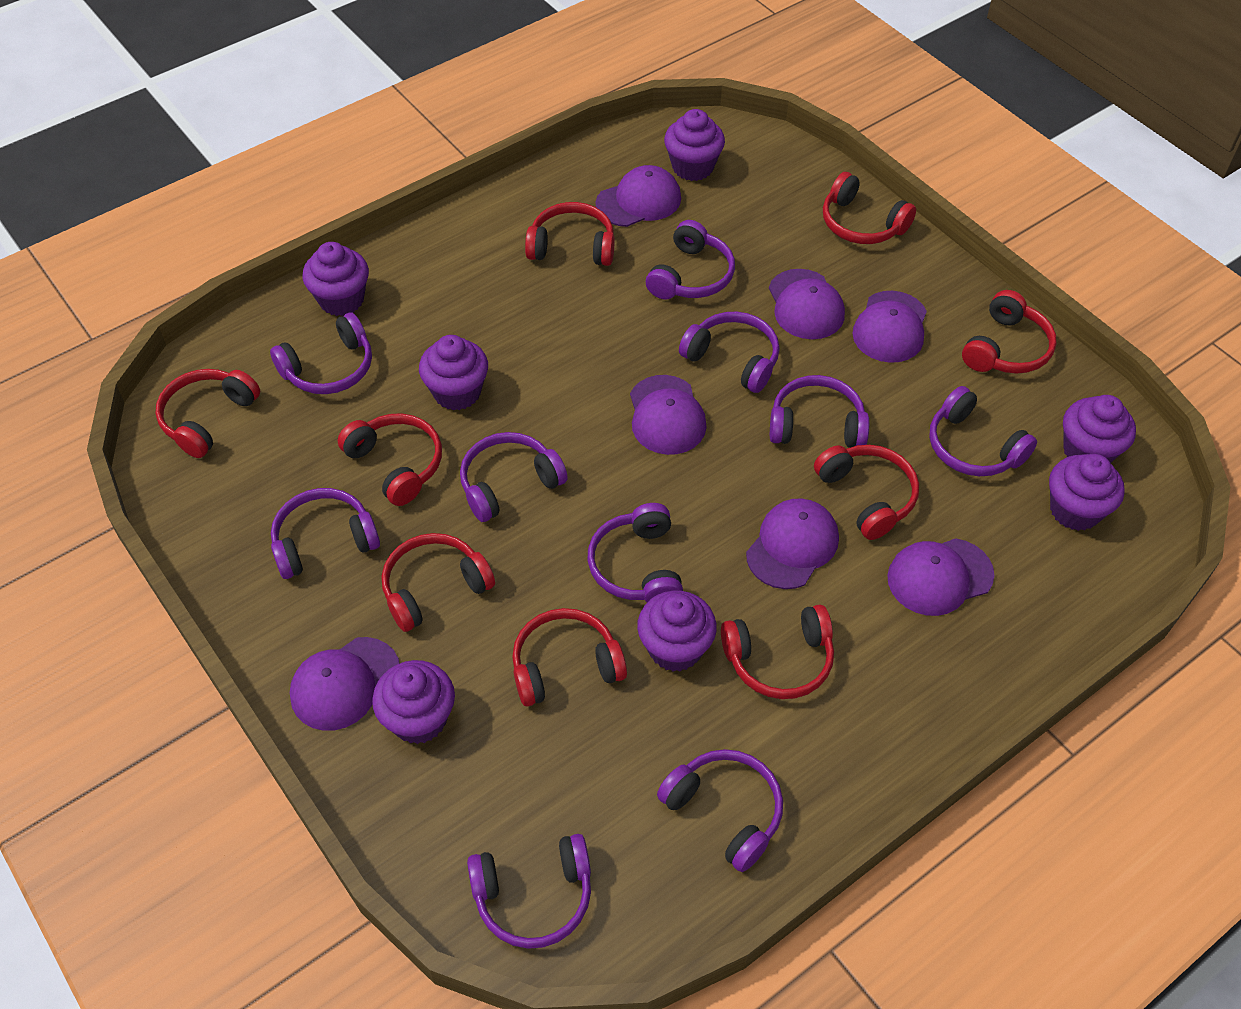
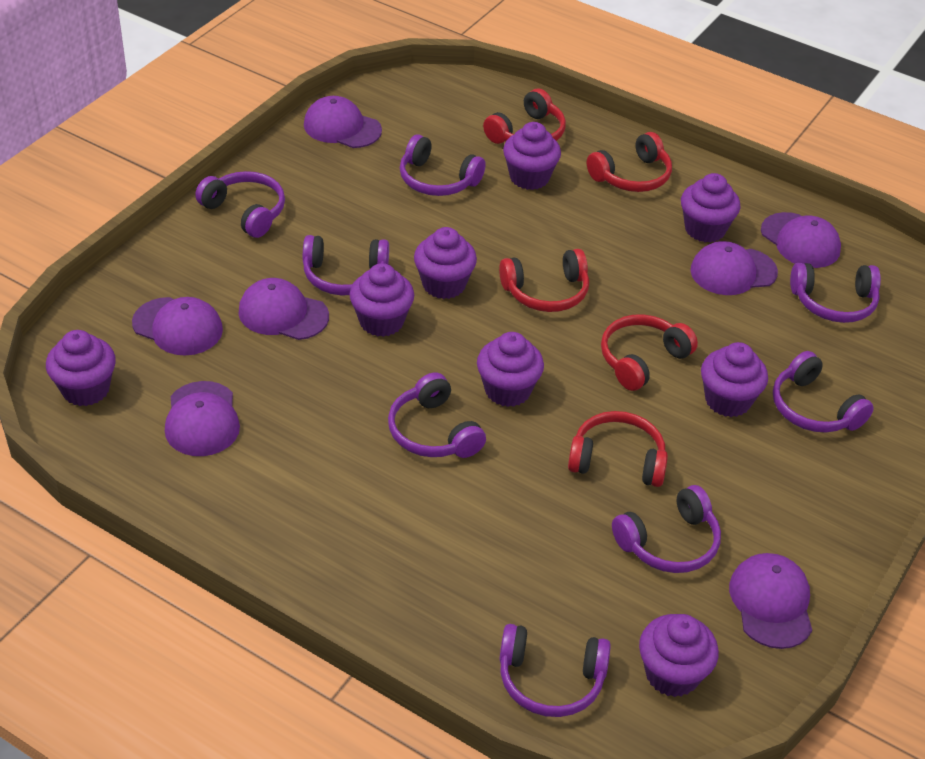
purple cupcake: [302,242,369,316] [372,660,455,744] [419,335,488,410] [637,591,717,672] [664,109,725,181] [1049,454,1125,531] [1063,395,1136,463] = 7 -> [46,330,116,406] [349,263,414,337] [414,227,477,299] [477,332,544,407] [503,122,561,190] [639,614,719,697] [681,173,740,242] [701,342,768,417] = 8
purple headphones: [270,313,372,394] [271,488,380,579] [460,432,568,522] [467,834,591,949] [588,503,683,602] [646,220,735,299] [657,749,783,872] [679,312,780,393] [770,375,869,448] [929,386,1037,476] = 10 -> [195,171,285,238] [303,235,389,295] [388,372,486,458] [400,134,486,196] [500,624,611,717] [612,485,721,573] [773,351,874,433] [790,263,881,323] = 8
red headphones: [156,369,260,458] [338,413,442,506] [382,533,495,632] [512,608,627,707] [525,202,615,266] [721,604,834,699] [814,445,919,540] [823,172,916,244] [962,290,1057,374] = 9 -> [483,89,566,144] [499,249,589,312] [568,411,668,487] [587,132,672,192] [601,314,698,391] = 5

